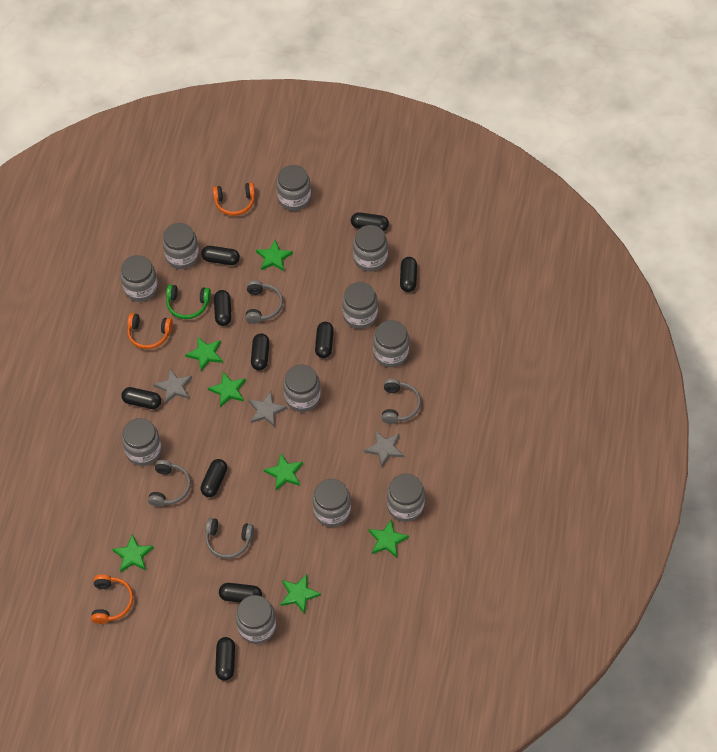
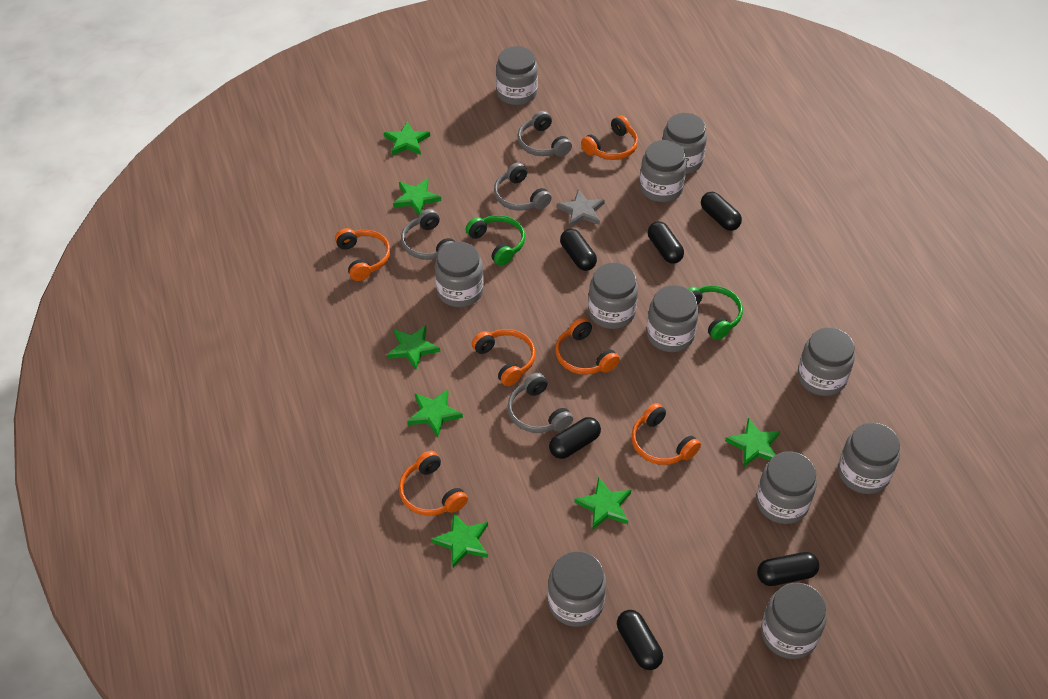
black capsule: [121,387,161,409] [200,459,227,497] [201,246,240,265] [214,290,232,326] [215,637,235,681] [219,583,262,603] [251,333,269,370] [315,322,334,358] [351,212,389,231] [400,257,417,292] = 10 -> [549,417,601,459] [560,229,597,271] [617,610,663,670] [648,221,684,264] [701,192,742,231] [757,552,819,586] = 6
green headphones: [166,284,211,319] = 1 -> [466,215,525,266] [688,285,743,340] = 2
grey star: [154,369,192,404] [249,392,287,427] [364,431,404,467] = 3 -> [557,190,605,227] = 1
orange headphones: [91,574,133,624] [127,313,173,349] [213,183,255,216] = 3 -> [335,228,391,281] [399,451,468,516] [472,329,536,386] [555,318,620,375] [581,115,638,160] [631,403,701,465] = 6

